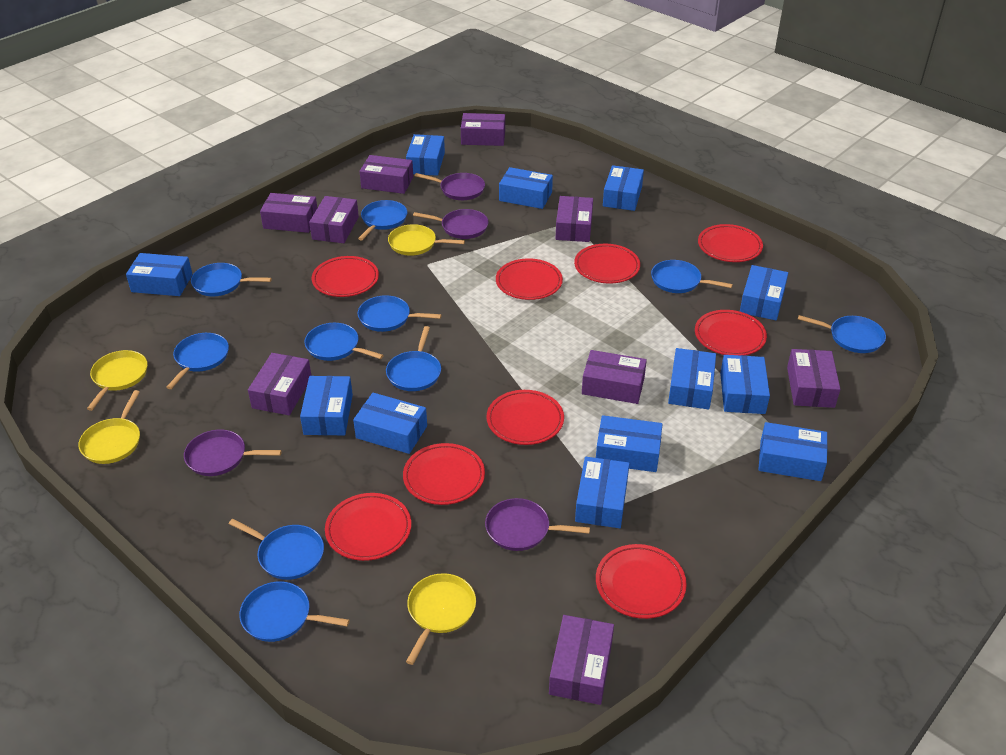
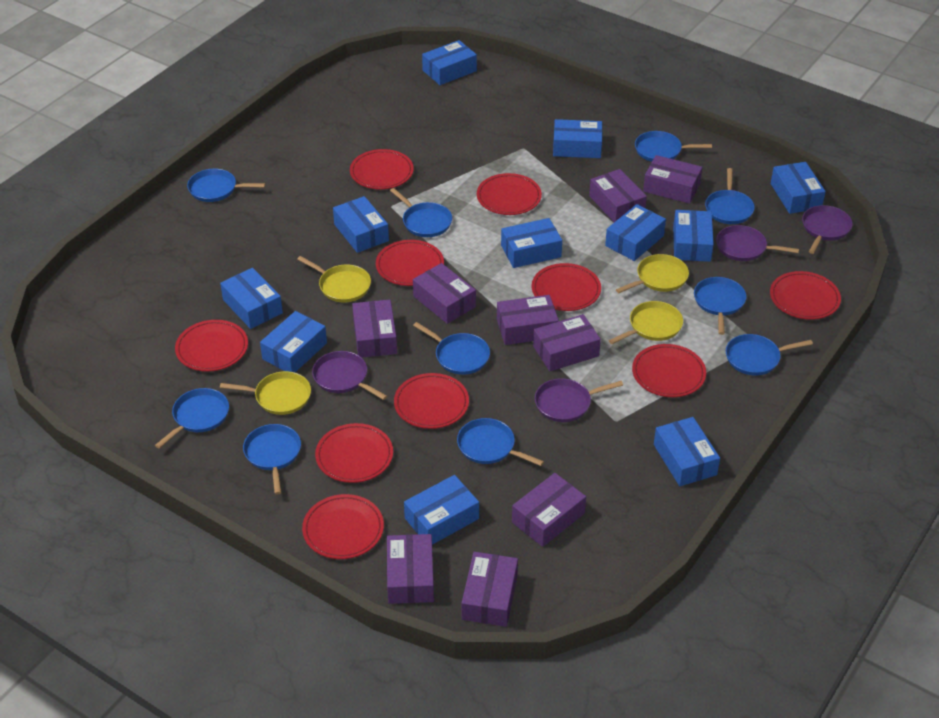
blue box: [126,253,193,296] [300,376,353,435] [353,393,427,454] [406,134,445,176] [499,167,553,209] [575,457,629,528] [596,415,662,472] [603,165,644,211] [668,348,716,409] [720,355,770,414] [740,265,788,320] [758,422,828,481] = 12 -> [220,268,283,329] [260,311,327,372] [333,196,389,253] [404,475,479,545] [422,40,477,85] [501,218,562,268] [553,119,602,158] [605,204,666,261] [654,417,720,486] [673,210,714,262] [771,162,826,214] = 11
red plate: [312,256,379,297] [325,493,411,561] [403,443,485,505] [486,390,564,445] [496,258,563,300] [574,244,640,284] [596,544,687,619] [695,310,767,356] [698,224,763,262] = 9 -> [175,320,248,372] [302,494,384,559] [315,423,393,483] [350,149,414,189] [376,240,444,286] [394,373,469,429] [477,173,542,215] [532,263,601,311] [632,344,706,397] [770,271,841,320] = 10

